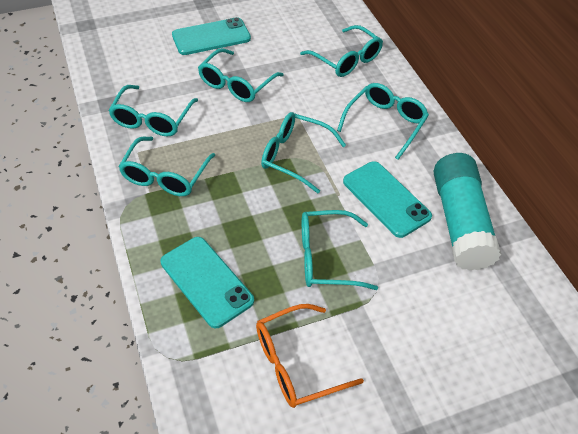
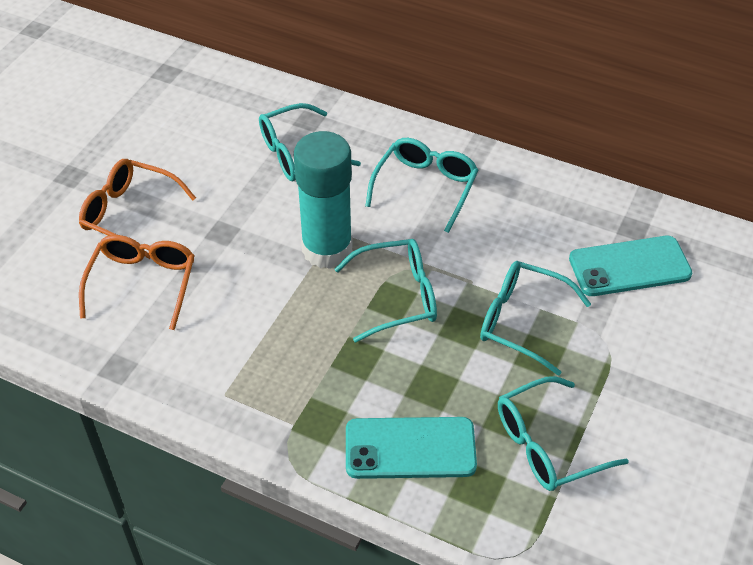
orange glasses: [256,304,364,408] = 1 -> [79,159,196,259] [79,235,195,330] = 2
turquoise glasses: [108,85,198,136] [118,137,215,196] [198,48,284,102] [261,112,346,193] [300,25,383,77] [302,210,378,290] [337,83,429,160] = 7 -> [259,103,361,181] [335,239,437,343] [365,138,478,233] [480,261,591,376] [498,376,629,491] = 5
turquoise phone: [160,237,254,328] [172,17,251,55] [343,161,432,238] = 3 -> [346,417,477,479] [569,236,692,296] = 2

